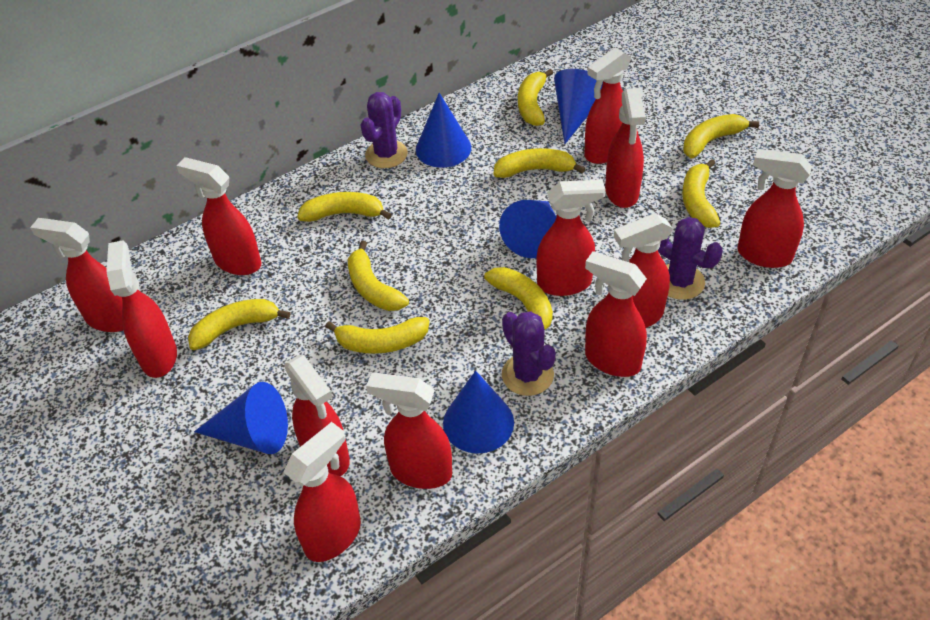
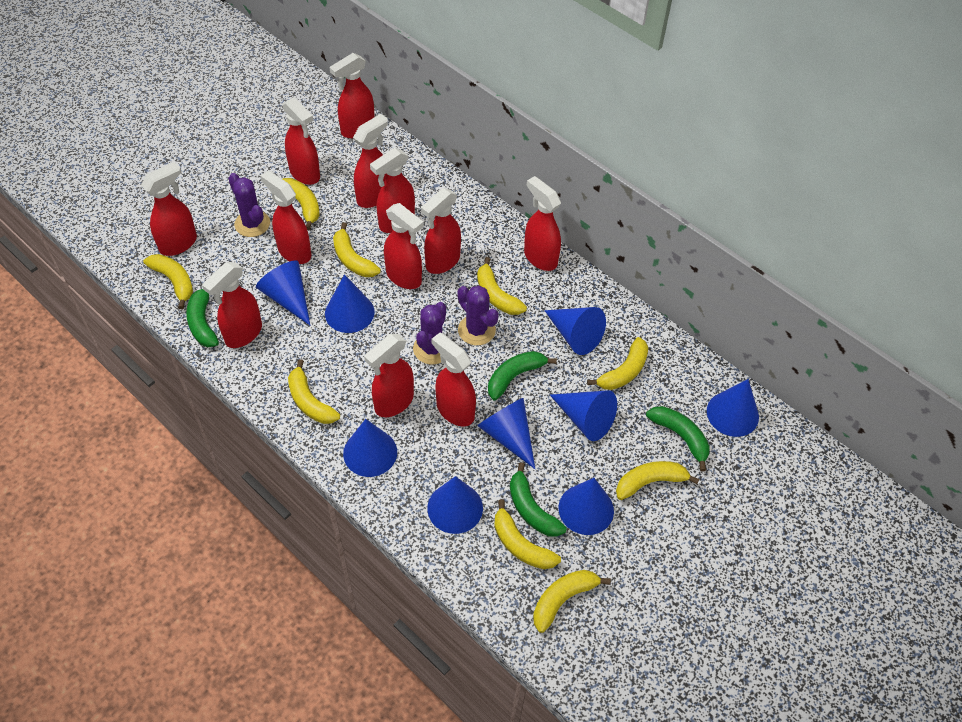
blue cone: [194,382,288,454] [416,93,471,168] [443,371,514,454] [499,200,556,258] [554,69,603,144] = 5 -> [256,260,310,325] [325,274,375,333] [343,419,397,477] [427,476,483,534] [478,398,535,469] [544,307,606,355] [550,390,617,441] [559,478,614,535] [707,379,759,437] = 9
green banana: none = 0 -> [186,289,219,347] [488,351,557,400] [510,462,567,537] [646,406,710,472] = 4

